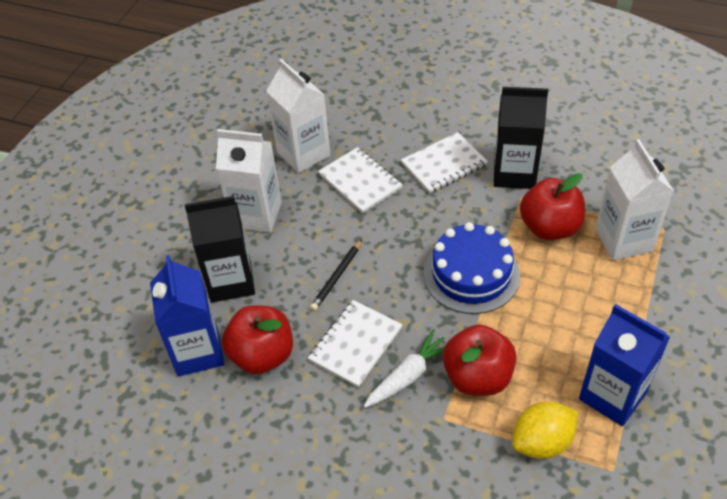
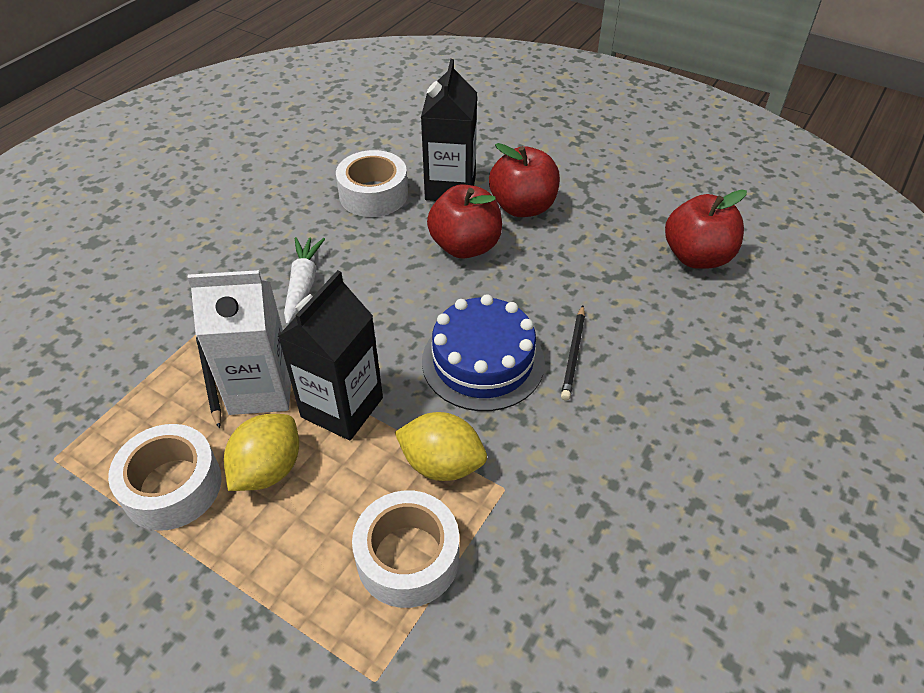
black pencil: [310,239,362,311] = 1 -> [196,335,221,429] [561,305,585,401] = 2
blue carton: [150,255,224,376] [579,304,670,426] = 2 -> none = 0
white carton: [216,129,282,233] [266,59,330,173] [595,139,674,260] = 3 -> [187,270,291,415] = 1
white notebook: [308,300,403,387] [318,147,403,213] [401,132,488,193] = 3 -> none = 0
white tape: none = 0 -> [108,424,222,531] [336,150,408,217] [352,490,459,608] = 3
yellow lemon: [512,402,578,459] = 1 -> [224,414,299,491] [395,412,487,481] = 2

